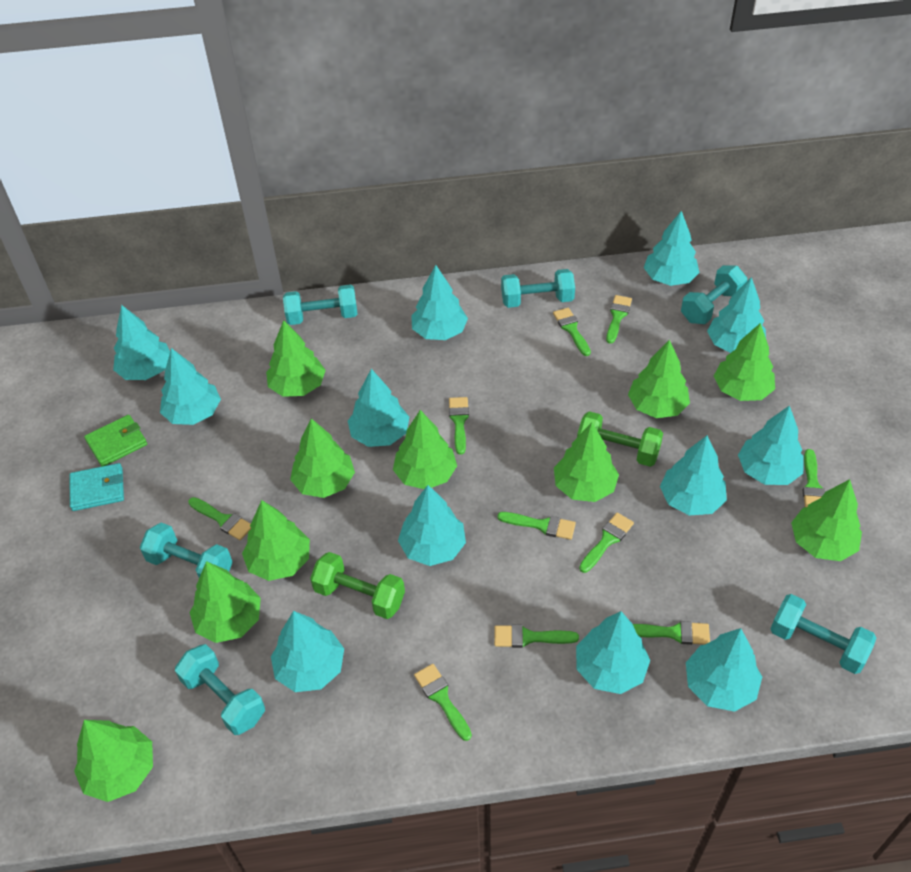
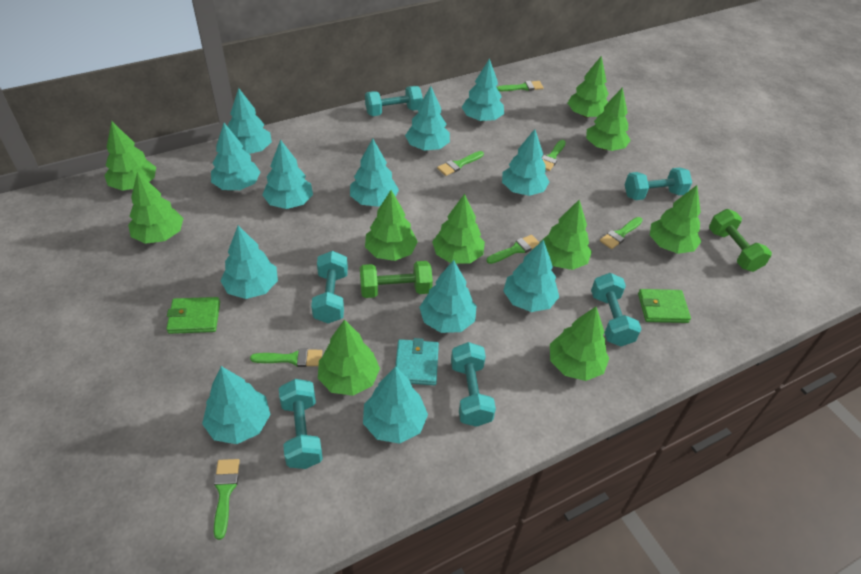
green brush: [188,497,251,540] [414,664,472,741] [449,397,469,455] [494,624,579,648] [497,512,576,540] [553,308,591,356] [579,513,634,573] [606,295,632,344] [633,621,710,645] [803,449,826,507] = 10 -> [214,459,240,540] [250,349,322,367] [437,151,484,176] [486,235,539,264] [497,81,543,91] [542,140,566,171] [600,217,643,249] = 7
green wallet: [84,415,147,466] = 1 -> [166,297,220,334] [638,289,691,323] = 2

